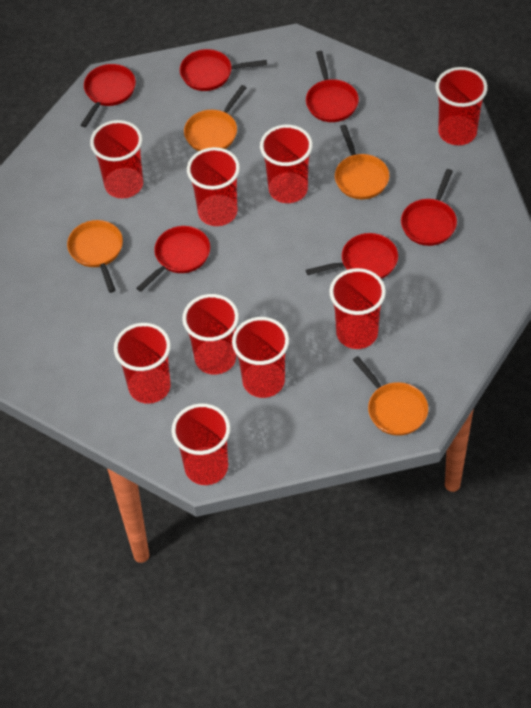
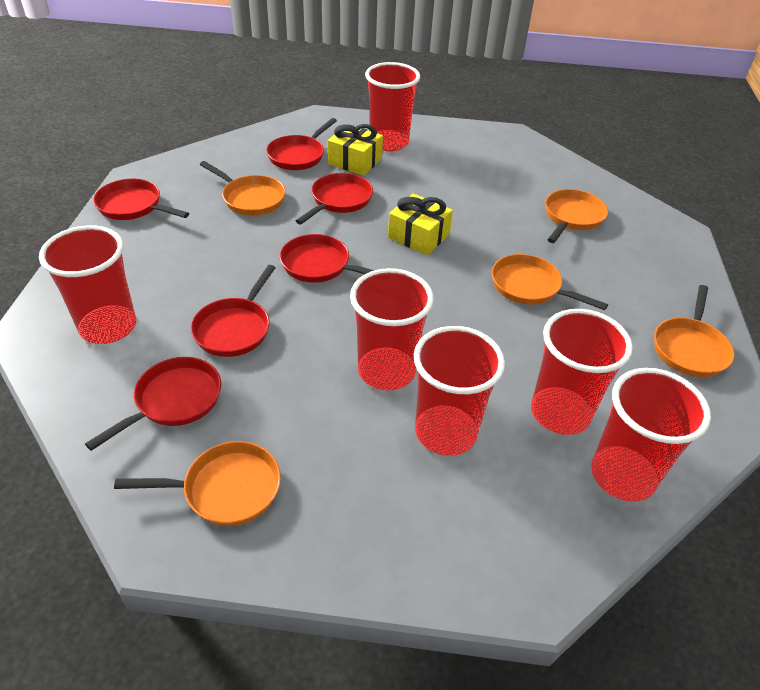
orange pan: [67,220,123,293] [184,85,247,151] [335,125,389,199] [353,356,428,436] = 4 -> [114,441,281,526] [200,161,286,216] [492,254,608,310] [545,189,608,243] [654,285,734,377] = 5
red cup: [90,120,143,198] [114,323,171,404] [171,403,231,485] [182,294,239,375] [187,147,240,226] [232,317,289,398] [260,125,313,203] [329,268,386,349] [435,67,488,145] = 9 -> [39,225,136,344] [350,268,434,391] [365,62,420,151] [414,326,505,456] [531,309,633,435] [591,368,711,502] = 6
yellow gift: none = 0 -> [328,124,383,176] [388,194,453,255] = 2

